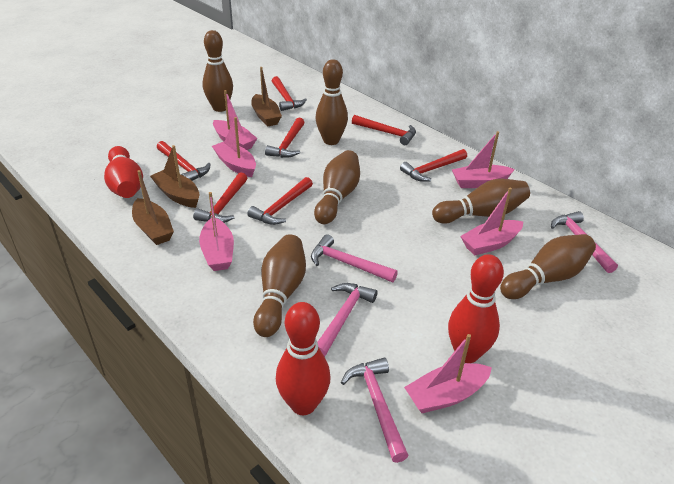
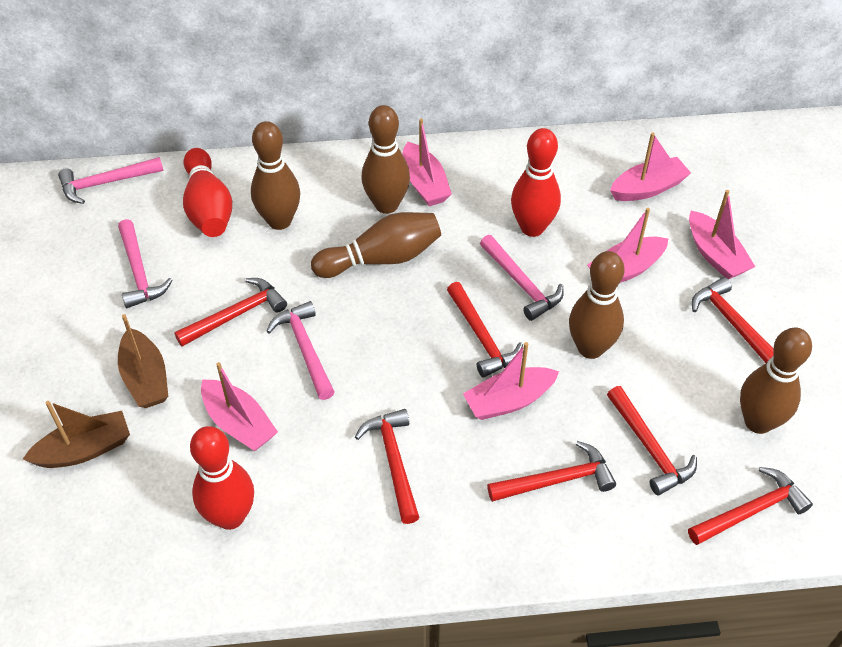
brown boat: [132,170,174,245] [150,145,199,208] [251,67,282,126] = 3 -> [23,401,130,468] [118,314,169,408] = 2
brown bowling pin: [203,30,233,112] [253,234,306,337] [314,150,360,224] [315,59,348,145] [432,179,530,224] [500,234,596,299] = 6 -> [251,121,300,230] [311,212,441,278] [361,105,410,214] [569,251,624,359] [740,328,812,434] = 5

